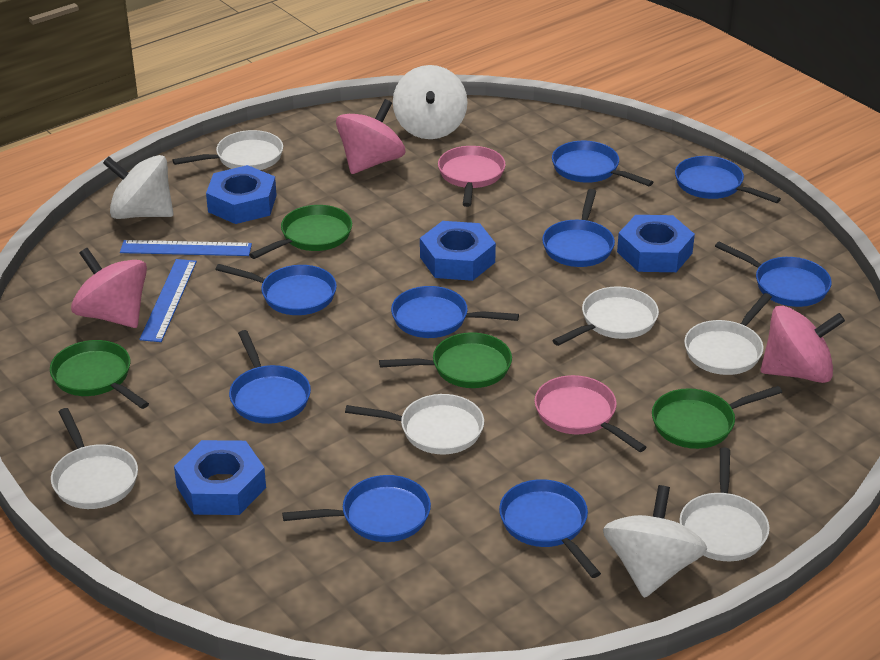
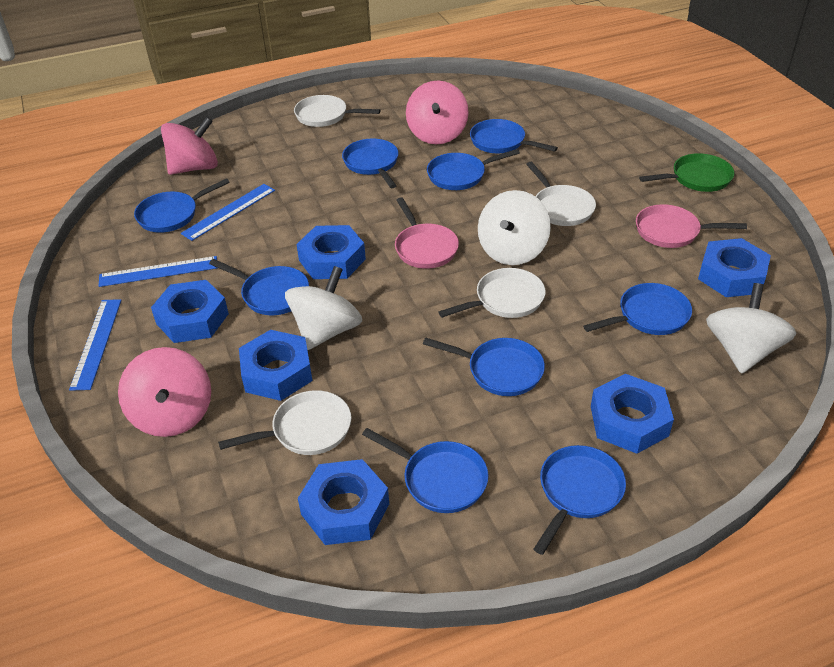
blue nut: [174,440,266,515] [206,165,277,224] [420,221,496,281] [617,215,695,272] = 4 -> [151,280,229,343] [239,330,312,401] [296,225,366,279] [298,459,389,545] [591,374,674,454] [698,238,771,297] = 6
blue ruler: [120,240,252,256] [140,259,197,342] = 2 -> [69,299,122,391] [99,256,217,287] [181,184,275,241] = 3
green pan: [50,340,149,409] [249,205,352,259] [379,332,512,388] [652,386,782,449] = 4 -> [639,153,735,192] = 1
white pan: [51,408,138,509] [173,130,283,170] [345,394,484,454] [552,286,659,346] [679,447,770,561] [684,293,772,375] = 6 -> [218,390,351,455] [294,95,380,127] [438,268,546,318] [526,162,596,226] = 4

